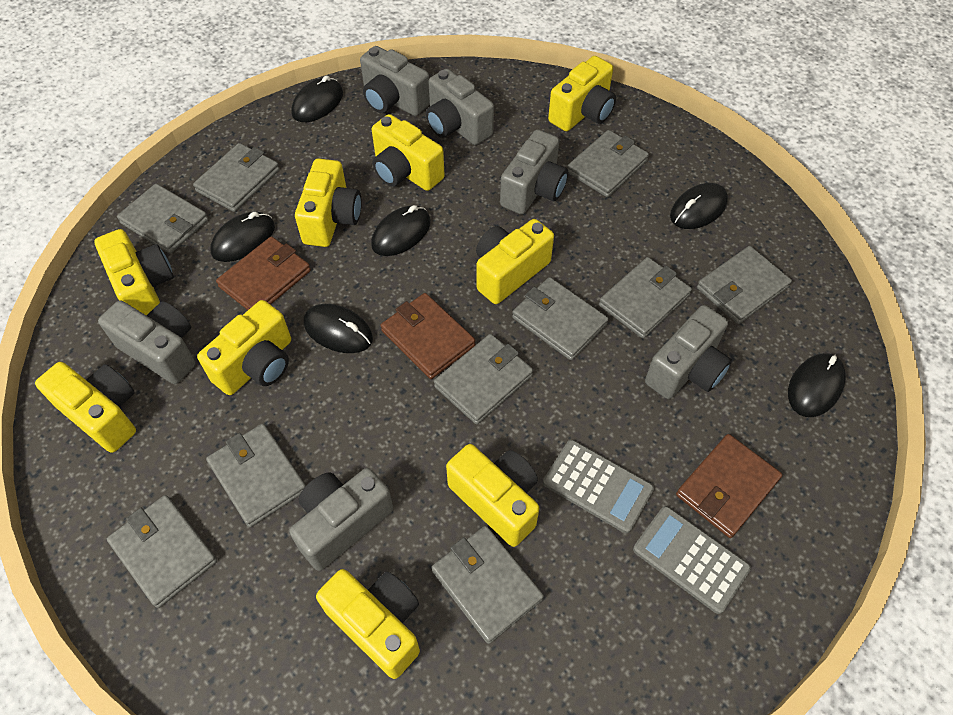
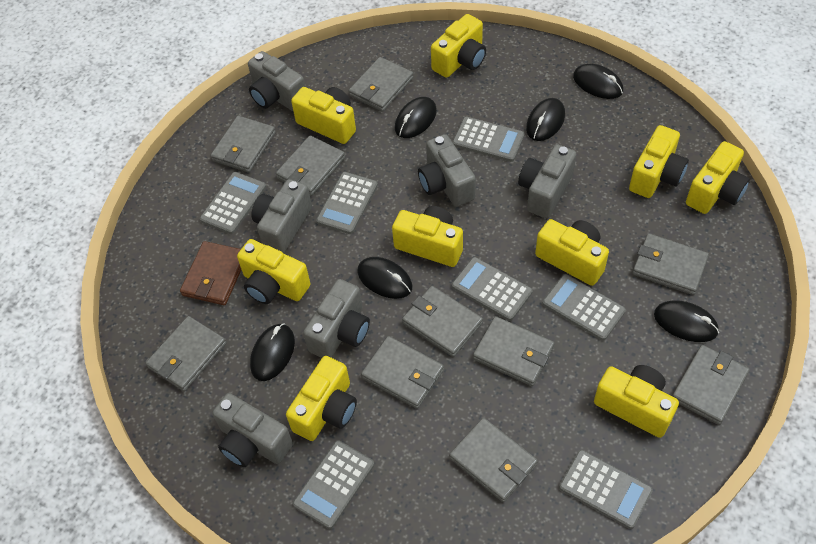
brown wallet: [216,236,311,310] [380,293,475,379] [676,434,782,538] = 3 -> [180,241,241,305] = 1
grey calculator: [543,440,654,533] [633,506,751,614] = 2 -> [200,172,266,234] [293,440,374,529] [316,172,378,234] [452,117,525,162] [452,257,533,321] [542,274,626,341] [559,450,653,529] = 7

